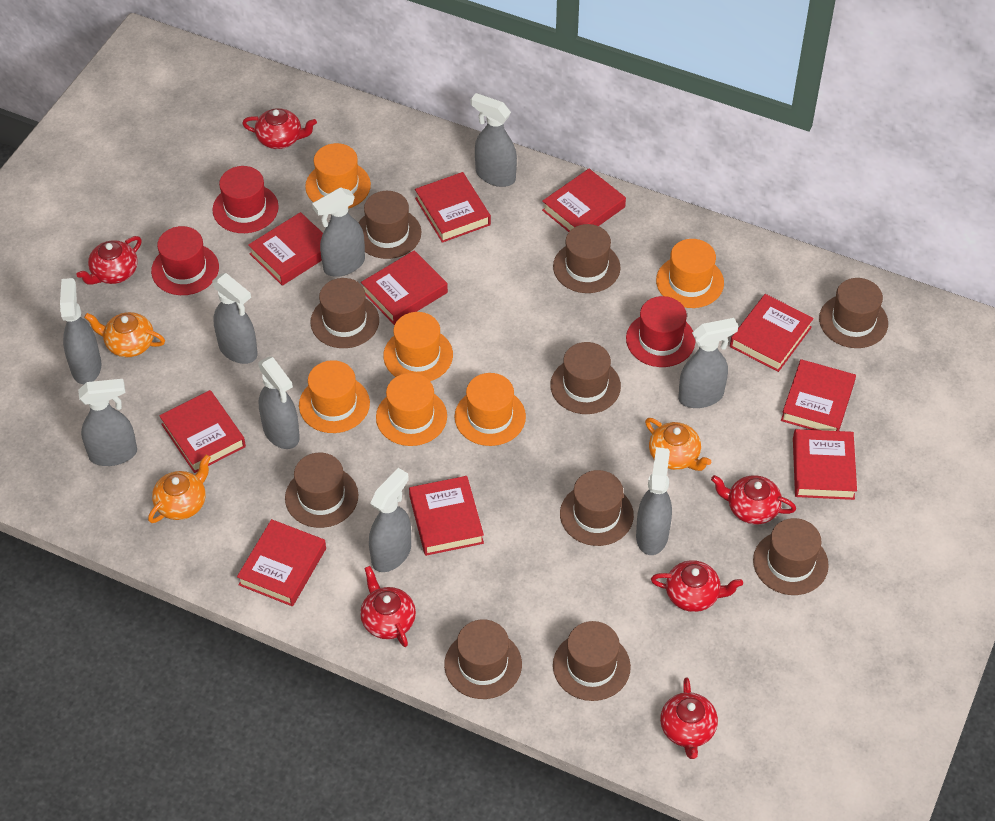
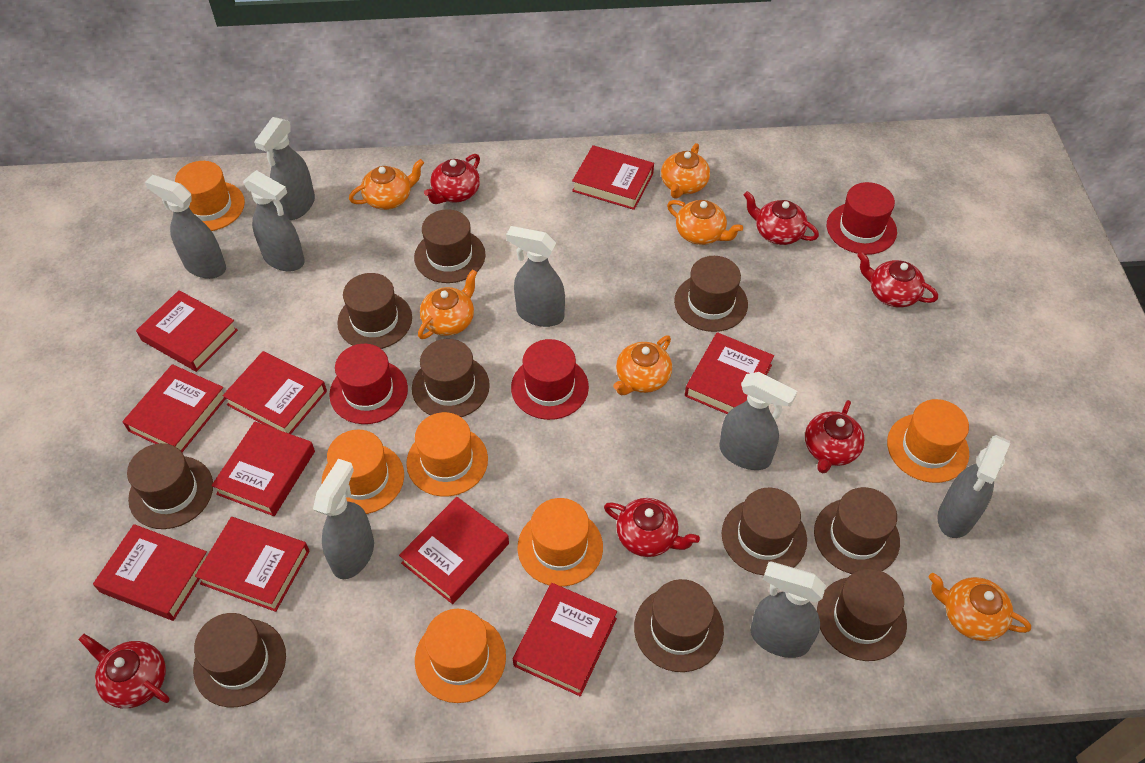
grey spray bottle: [60,278,101,384] [78,379,137,466] [212,273,258,364] [258,357,300,449] [312,187,365,277] [369,468,411,572] [471,93,517,187] [636,447,672,555] [678,318,738,408] = 9 -> [145,175,226,279] [243,170,305,271] [254,117,315,220] [313,459,374,579] [506,226,565,327] [719,372,797,470] [751,561,826,658] [937,435,1010,538] = 8
orange teapot: [84,312,165,357] [148,455,211,523] [645,418,711,471] = 3 -> [349,159,424,210] [418,269,477,339] [613,335,672,395] [661,143,710,199] [667,200,743,245] [929,573,1031,641] = 6

